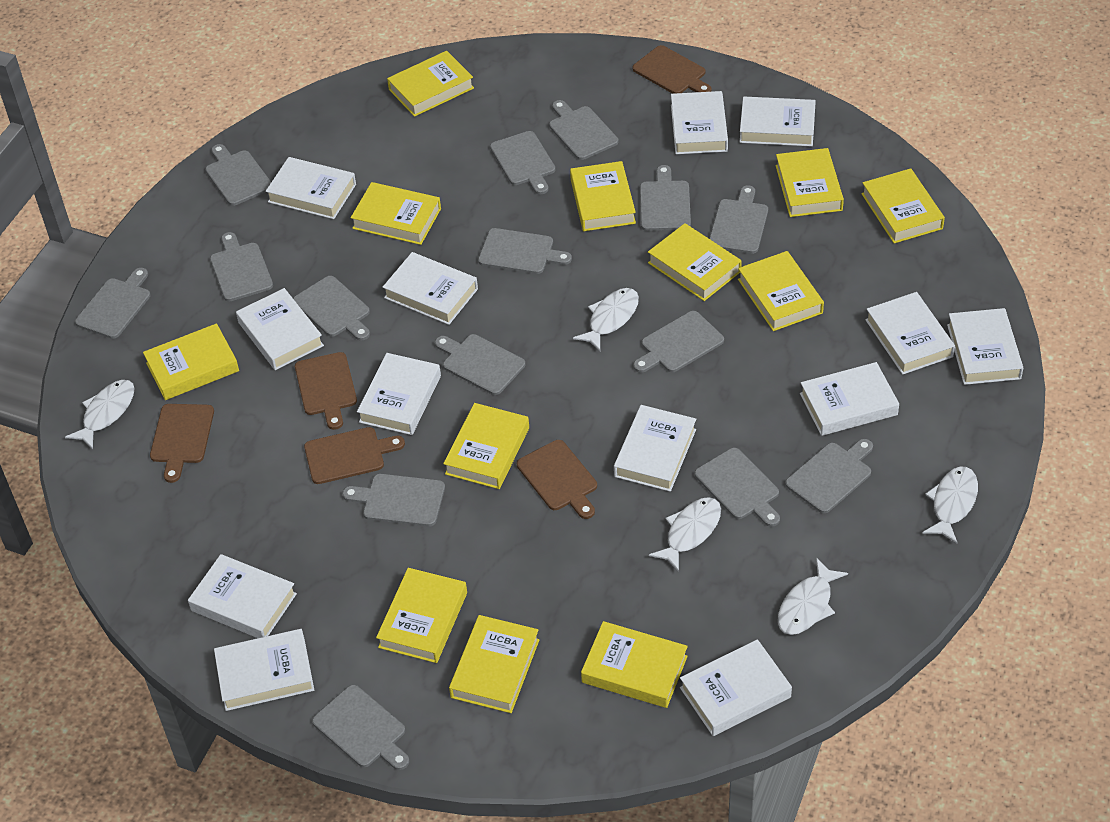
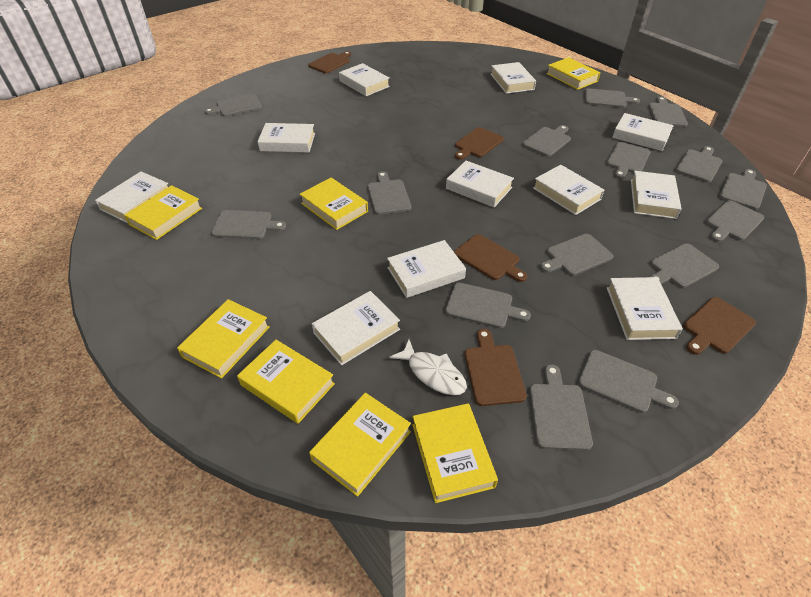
white book: [188,554,297,638] [214,629,314,711] [236,288,324,370] [266,157,356,219] [357,353,441,435] [383,252,478,325] [614,405,696,492] [671,91,728,154] [680,639,792,736] [739,97,816,146] [800,362,899,436] [865,292,955,375] [947,308,1023,385] = 13 -> [95,172,168,223] [257,123,315,153] [312,291,400,366] [339,63,390,96] [387,240,466,298] [446,161,514,208] [491,62,536,94] [533,165,604,215] [607,277,683,340] [612,113,674,151] [631,171,681,219] = 11
white fish: [65,380,135,449] [573,288,639,351] [649,497,721,572] [778,558,848,635] [923,466,978,543] = 5 -> [389,339,467,395] = 1
yellow book: [143,323,239,400] [351,182,441,245] [376,568,467,663] [387,51,474,117] [443,403,529,489] [449,615,539,713] [570,161,636,231] [581,621,688,708] [648,223,742,301] [738,251,824,331] [776,148,844,217] [861,168,945,243] = 12 -> [124,185,202,240] [177,299,270,379] [237,340,335,424] [300,178,368,230] [309,393,411,497] [412,403,498,503] [546,57,601,90] = 7

